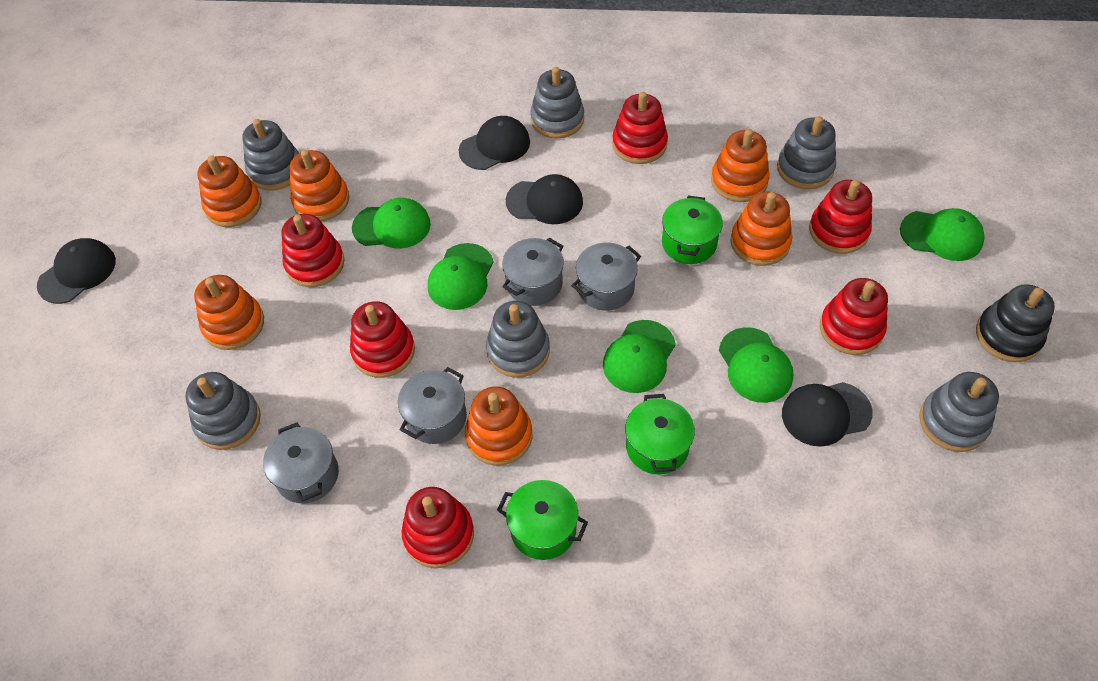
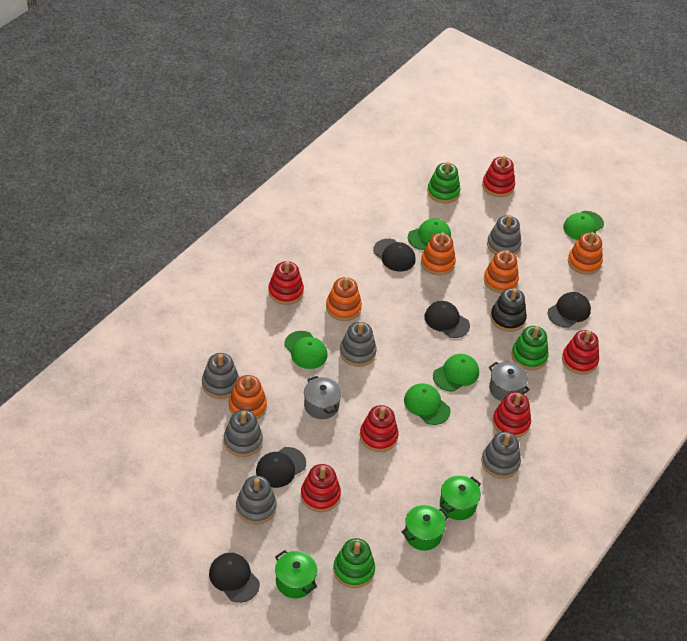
black cap: [37,238,116,304] [459,116,530,170] [506,174,583,224] [782,382,873,447] = 4 -> [209,553,260,603] [256,447,306,488] [373,239,416,272] [425,301,470,338] [548,292,591,328] = 5
green stacking toy: none = 0 -> [333,538,375,588] [427,162,460,203] [511,326,549,370] = 3
grey pot: [263,422,339,503] [398,367,467,444] [502,238,564,306] [571,242,641,311] = 4 -> [304,376,342,419] [489,362,530,401] = 2
orange stacking toy: [194,275,264,350] [197,155,262,227] [290,150,349,221] [465,386,532,466] [711,129,770,202] [730,192,792,266] = 6 -> [229,375,267,419] [326,277,362,321] [421,233,456,275] [484,250,519,293] [568,232,603,275] = 5

